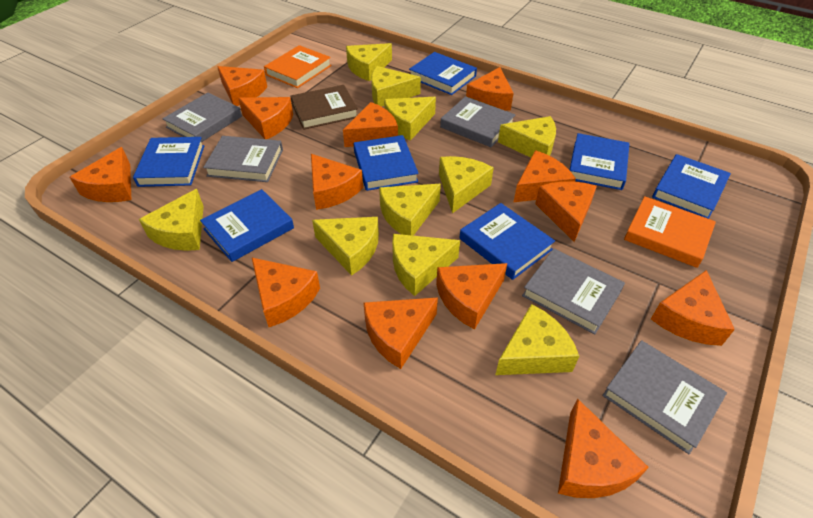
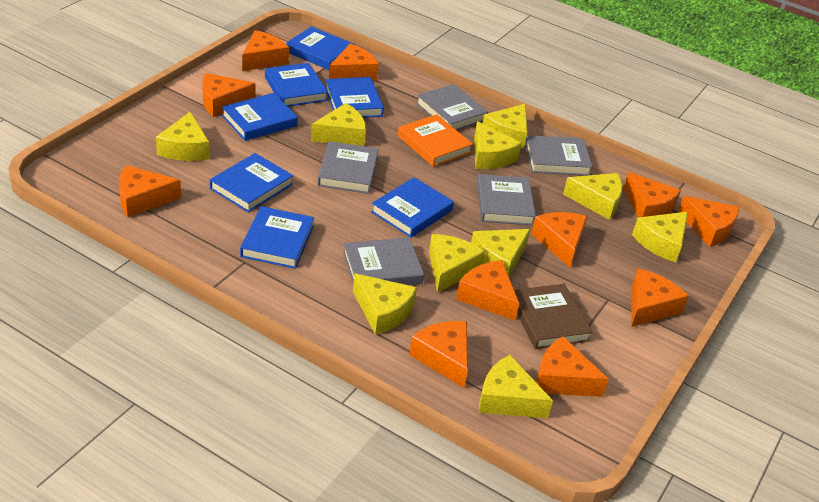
orange book: [264,45,332,88] [624,196,716,268] = 2 -> [398,114,473,167] = 1
orange cheese: [70,147,131,202] [217,66,267,106] [238,97,293,139] [252,258,320,327] [311,154,363,210] [343,102,398,147] [363,297,438,369] [436,263,507,329] [466,67,513,111] [514,150,576,202] [535,181,597,242] [558,399,649,498] [651,270,735,346] = 13 -> [119,165,181,217] [202,73,256,117] [242,30,289,71] [329,43,379,81] [409,321,468,388] [456,260,519,321] [531,212,587,267] [536,336,609,397] [623,172,681,218] [631,269,689,327] [678,196,739,247] = 11

